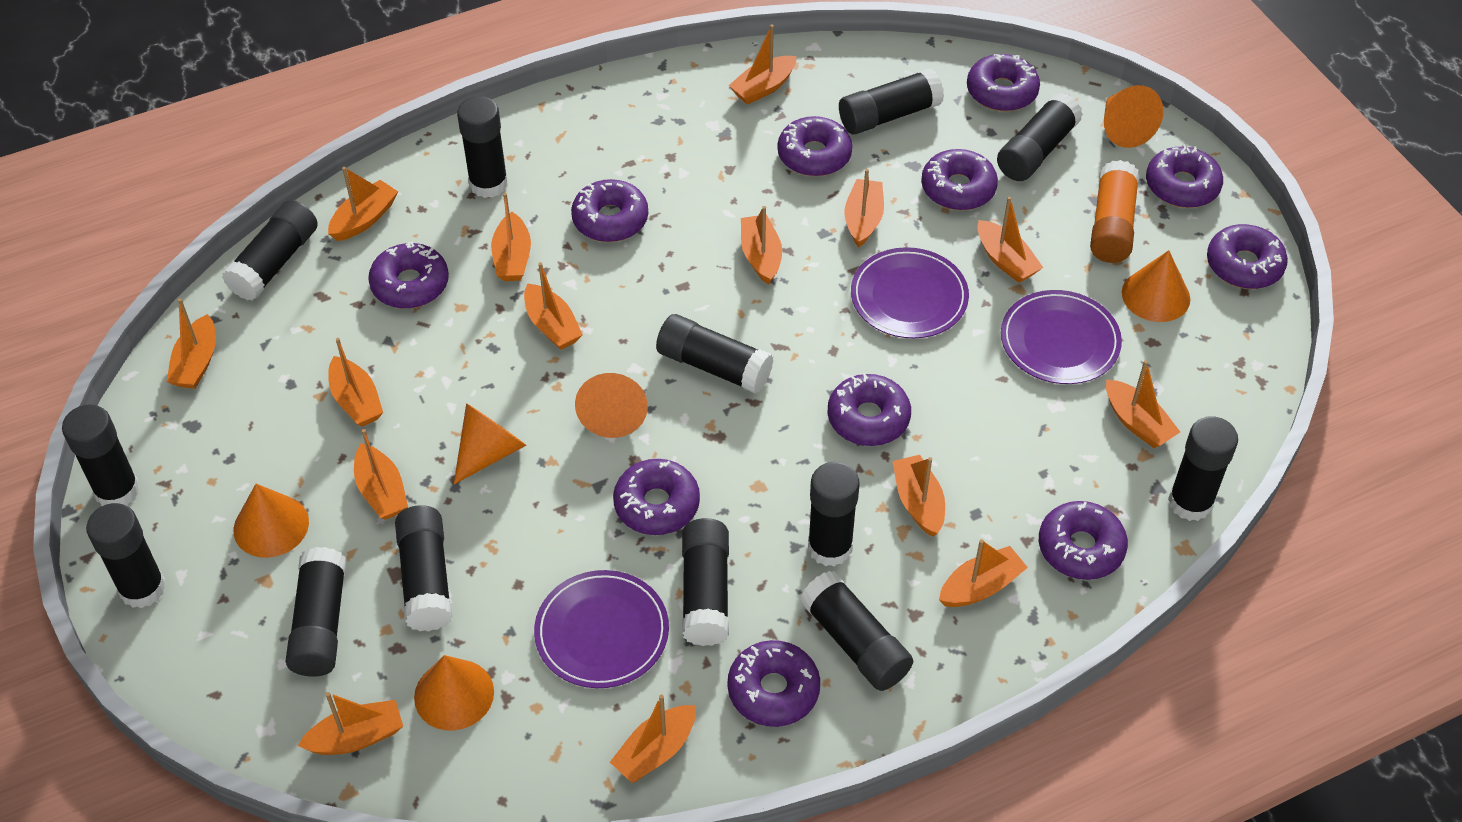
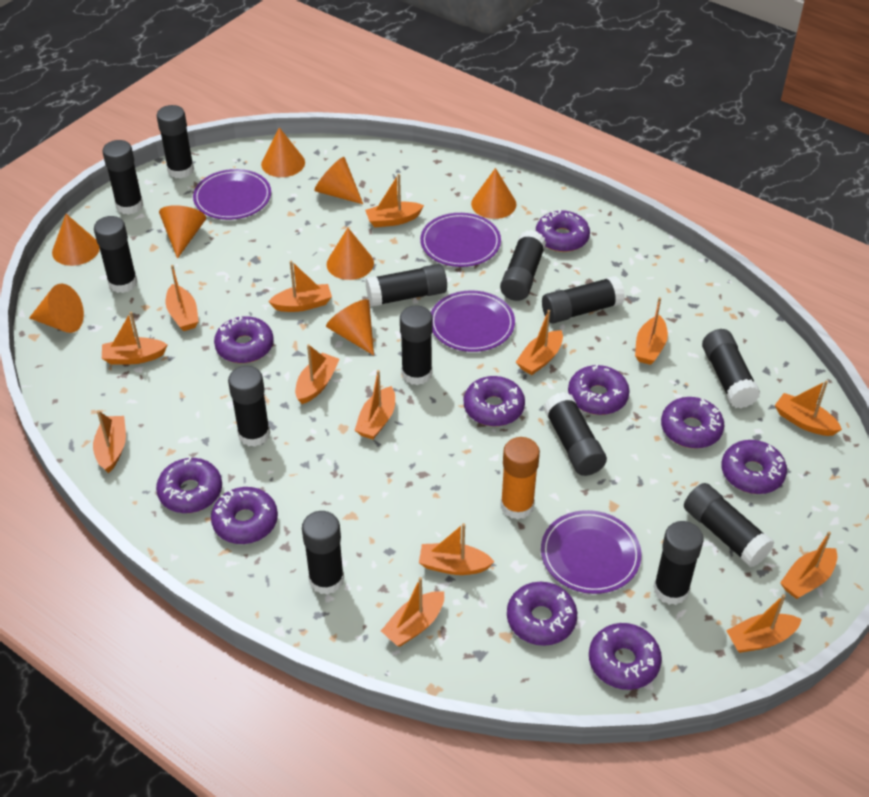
orange boat: [167,298,216,389] [298,692,403,755] [328,167,398,241] [328,338,383,427] [354,429,408,520] [491,193,531,281] [524,262,583,350] [610,695,696,783] [729,24,796,105] [741,206,782,285] [845,169,884,248] [893,455,945,537] [939,539,1028,607] [977,197,1043,283] [1106,360,1180,448] = 15 -> [93,410,126,473] [102,312,167,364] [165,265,199,331] [268,261,332,312] [295,344,340,404] [354,370,395,439] [365,174,424,227] [381,577,444,647] [419,523,495,575] [516,310,563,375] [635,297,668,365] [726,594,802,653] [775,380,842,436] [780,531,837,599] = 14
orange cone: [234,484,309,558] [414,655,494,731] [454,403,526,484] [575,373,648,438] [1104,85,1163,148] [1122,250,1190,322] = 6 -> [29,284,84,333] [52,214,100,266] [159,205,206,259] [261,127,305,177] [314,157,363,204] [326,299,374,355] [327,228,374,280] [471,168,516,219] = 8
purple donut: [368,241,449,309] [571,179,648,242] [613,459,700,535] [727,640,820,727] [777,116,852,176] [827,373,911,446] [921,149,998,211] [967,54,1040,111] [1039,501,1128,580] [1146,144,1223,208] [1207,224,1288,289] = 11 -> [156,458,222,513] [211,487,278,544] [214,315,274,363] [464,376,525,426] [507,582,577,646] [536,209,590,252] [568,364,630,415] [589,623,662,690] [661,397,724,449] [721,440,787,494] = 10
purple plate: [534,570,669,688] [851,247,969,338] [1001,290,1122,384] = 3 -> [193,169,271,220] [420,213,501,267] [431,290,515,352] [541,510,641,594] = 4

